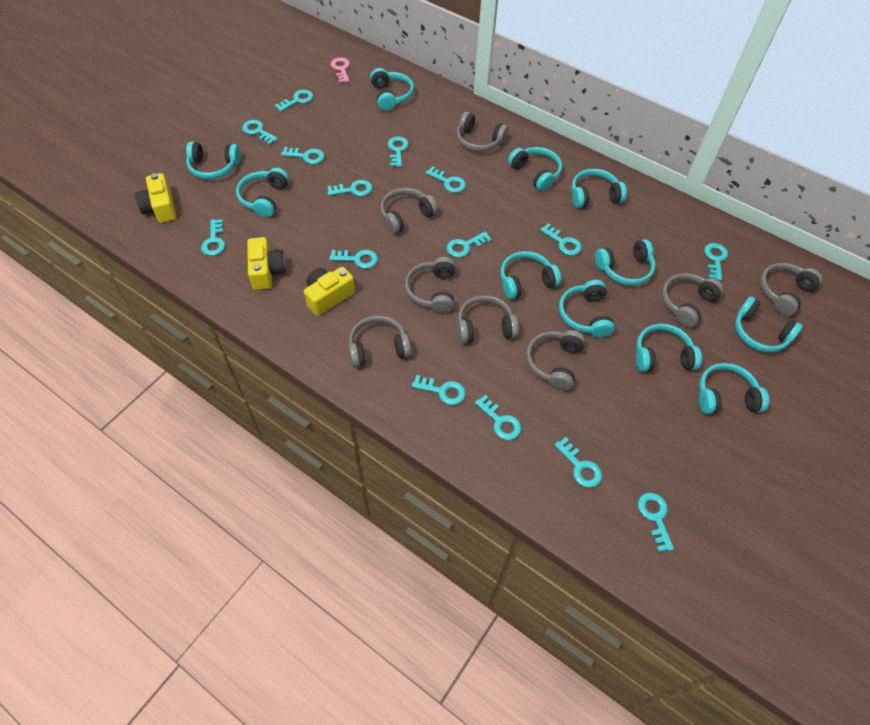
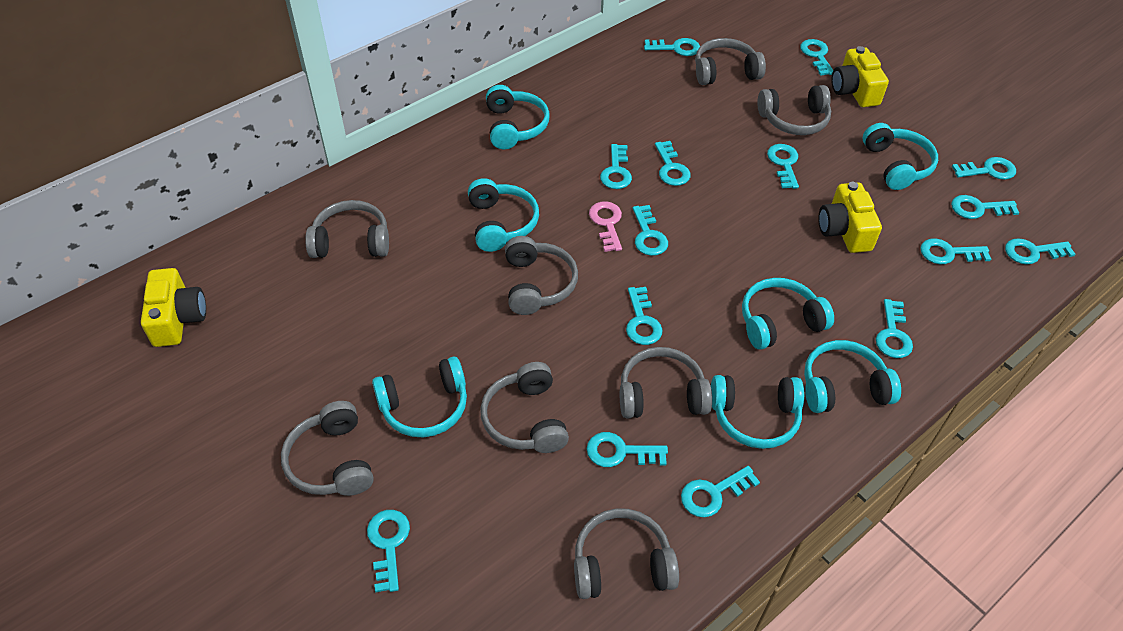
turquoise headphones: [186,142,241,179] [236,168,289,217] [370,68,414,111] [501,251,561,299] [508,147,562,192] [559,280,615,338] [572,169,627,208] [595,239,656,286] [636,324,702,372] [699,363,769,414] [735,296,802,352] = 11 -> [372,357,467,437] [468,178,539,252] [486,85,549,149] [711,375,804,449] [742,278,834,349] [804,340,901,413] [863,123,938,190] = 7

